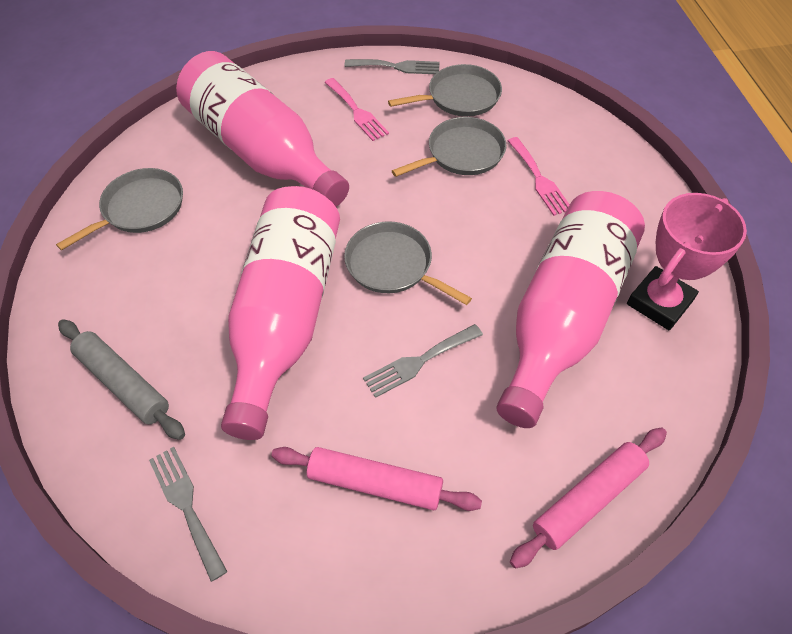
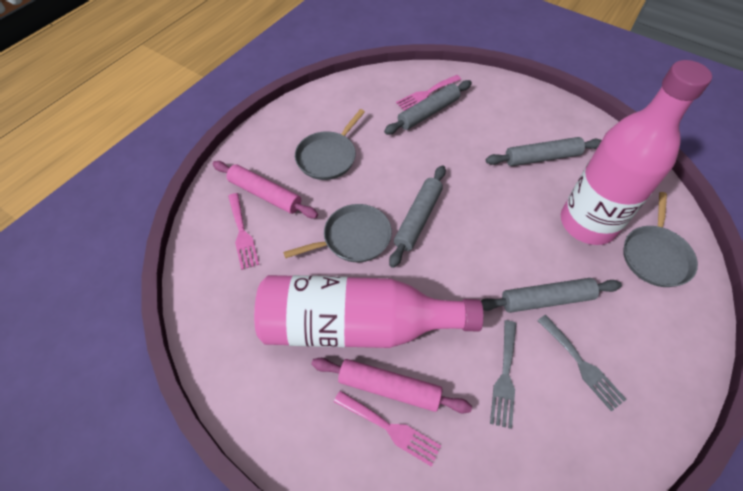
grey fork: [149,447,227,582] [345,59,440,74] [363,324,483,398] = 3 -> [490,320,516,429] [537,315,627,411] = 2
grey pan: [56,168,183,251] [344,221,472,305] [388,64,502,117] [392,117,506,177] = 4 -> [283,204,392,262] [295,109,365,180] [623,192,698,287] = 3
grey rolling pin: [58,319,185,440] = 1 -> [384,80,472,134] [389,165,446,268] [481,278,622,313] [486,137,602,166] = 4
pink bottle: [176,51,349,206] [221,186,340,440] [496,191,645,428] = 3 -> [254,275,484,348] [561,60,712,245] = 2
pink fork: [324,78,389,141] [508,137,570,216] = 2 -> [228,193,259,270] [334,391,441,467] [396,75,461,111] = 3
pink trophy: [627,193,747,330] = 1 -> none = 0

